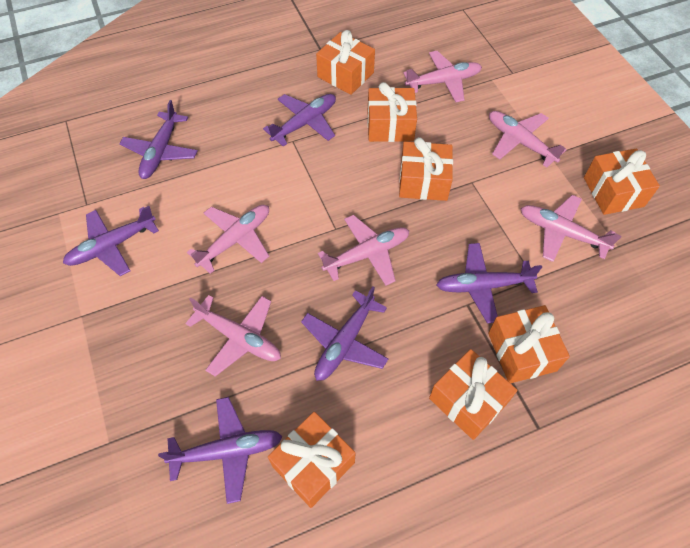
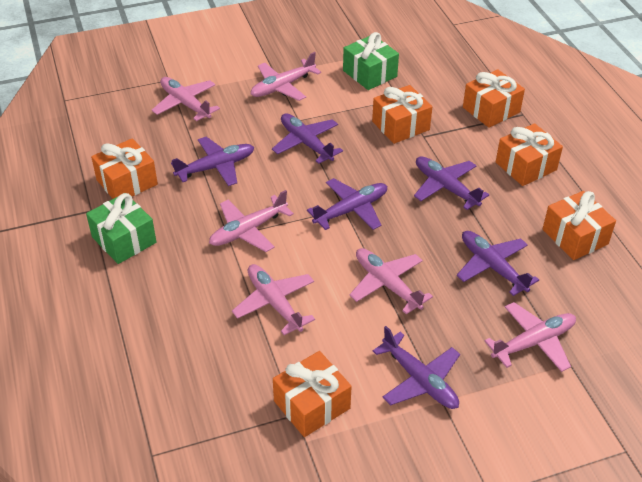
green gift: none = 0 -> [86,193,156,264] [343,32,399,90] = 2
orange gift: [268,412,355,508] [316,30,375,95] [367,82,417,142] [399,137,453,201] [429,349,517,440] [488,305,570,383] [584,148,660,215] = 7 -> [91,138,158,199] [273,351,352,437] [372,85,432,144] [463,69,525,128] [496,123,563,186] [542,191,616,260] = 6

